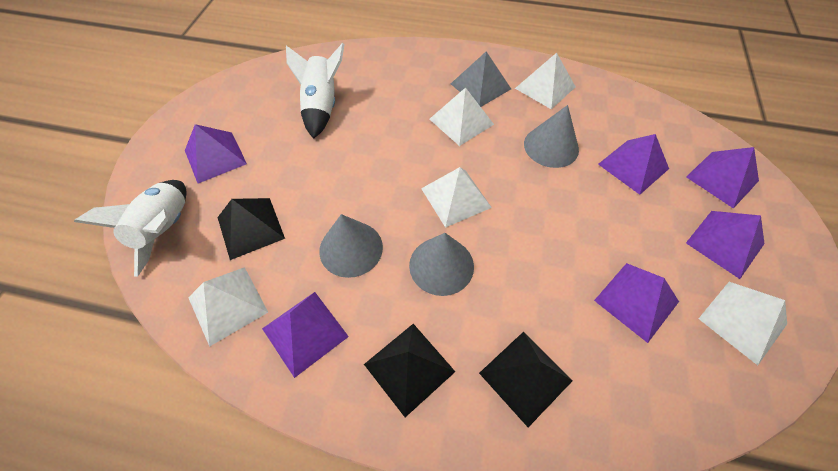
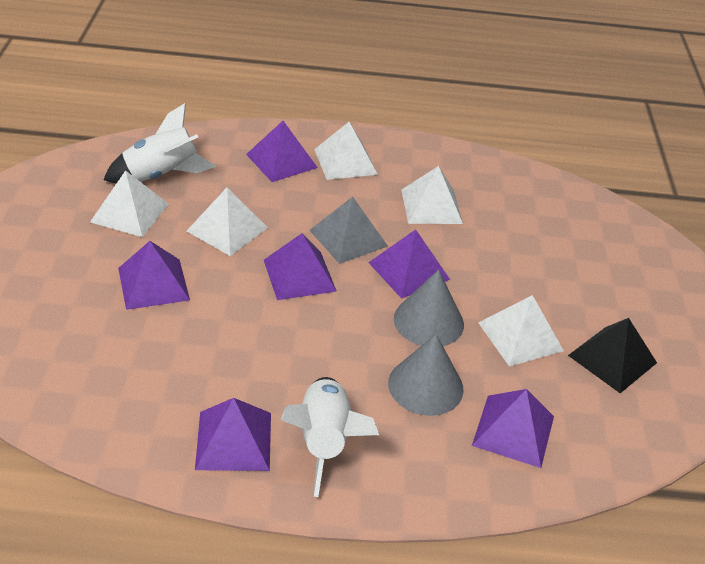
black pyramid: [217,198,285,260] [364,324,455,417] [479,332,573,427] = 3 -> [568,318,657,393] = 1
grey cone: [319,214,383,278] [409,233,474,296] [524,105,579,168] = 3 -> [388,334,463,416] [394,270,464,346] = 2

